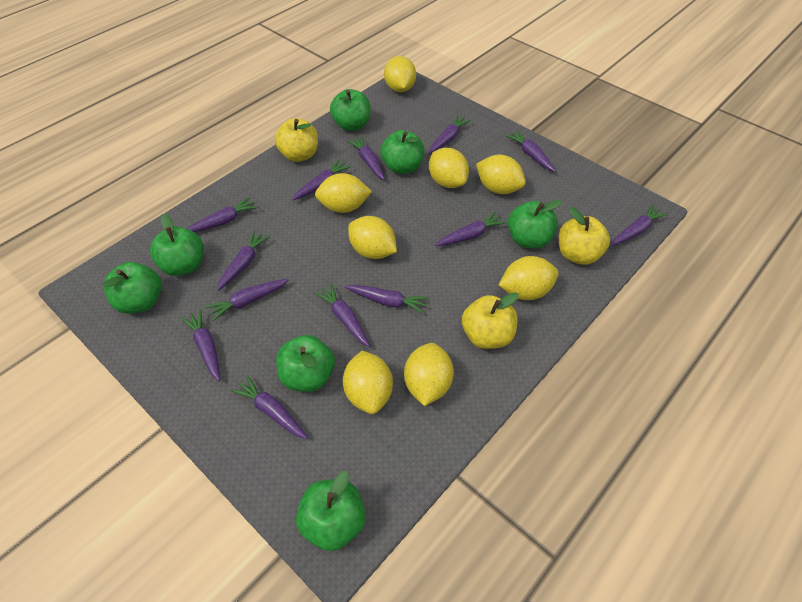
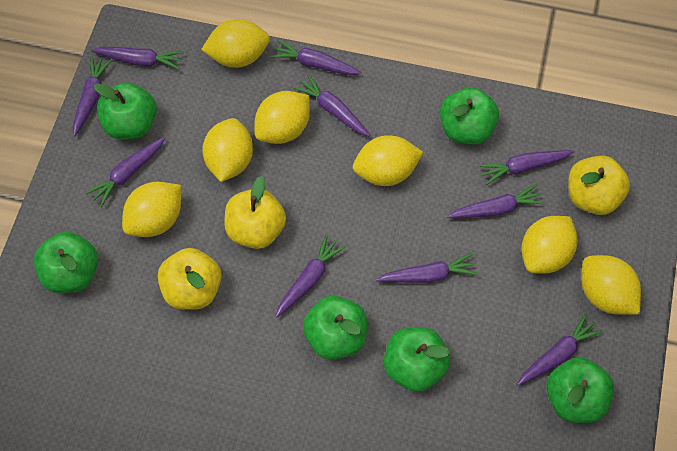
green apple: [102,262,162,314] [150,213,203,276] [276,335,335,392] [296,471,366,551] [330,89,371,131] [380,130,424,174] [508,200,562,249] = 7 -> [34,232,98,293] [93,82,157,139] [303,296,367,360] [384,327,450,392] [440,87,499,145] [546,357,614,423] = 6
purple carrot: [181,309,220,381] [187,197,258,232] [205,279,289,321] [217,231,270,291] [231,375,308,439] [292,159,351,200] [314,284,370,347] [345,285,429,314] [347,136,385,180] [429,115,471,154] [435,212,506,246] [506,130,556,172] [612,205,668,246] = 13 -> [73,56,112,136] [86,137,165,207] [91,47,184,70] [271,40,362,75] [275,234,346,317] [293,74,370,137] [376,253,478,283] [447,184,545,218] [479,150,574,185] [517,314,603,386] = 10
yellow lemon: [315,173,372,213] [343,351,393,414] [348,216,397,259] [384,56,416,92] [404,343,454,406] [429,148,469,188] [476,155,526,194] [499,256,559,300] = 8 -> [122,182,181,237] [201,19,270,68] [202,118,253,182] [254,91,310,144] [353,135,423,186] [521,216,578,274] [581,255,641,315] = 7

